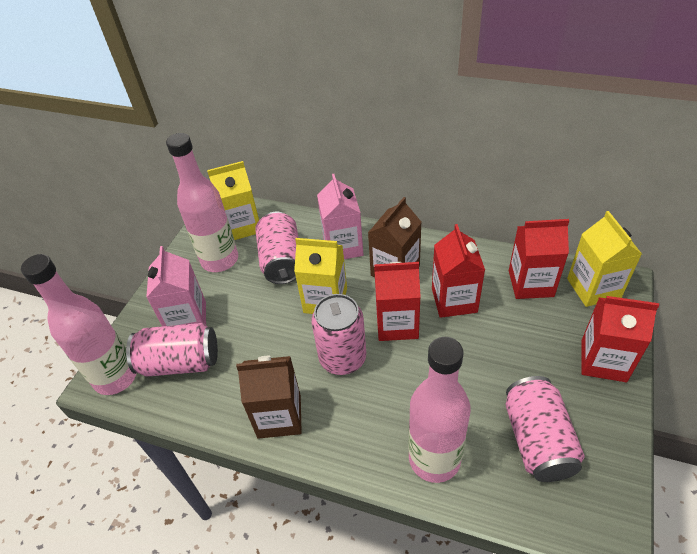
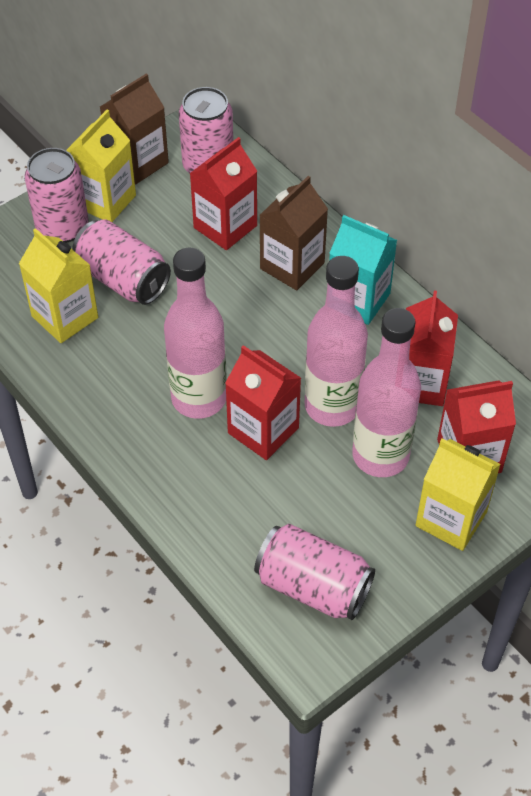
pink carton: [146,246,206,326] [317,174,363,259] = 2 -> none = 0
turquoise carton: none = 0 -> [329,215,397,325] = 1

